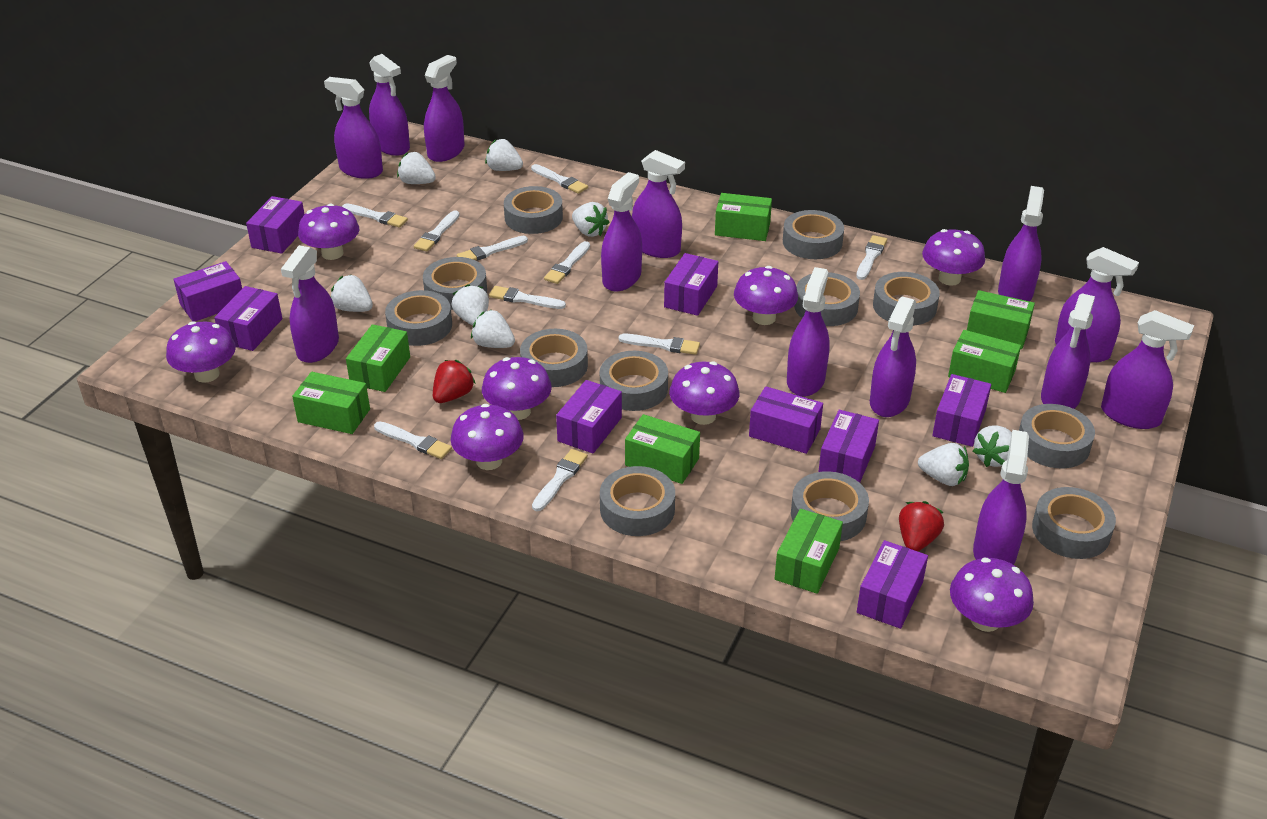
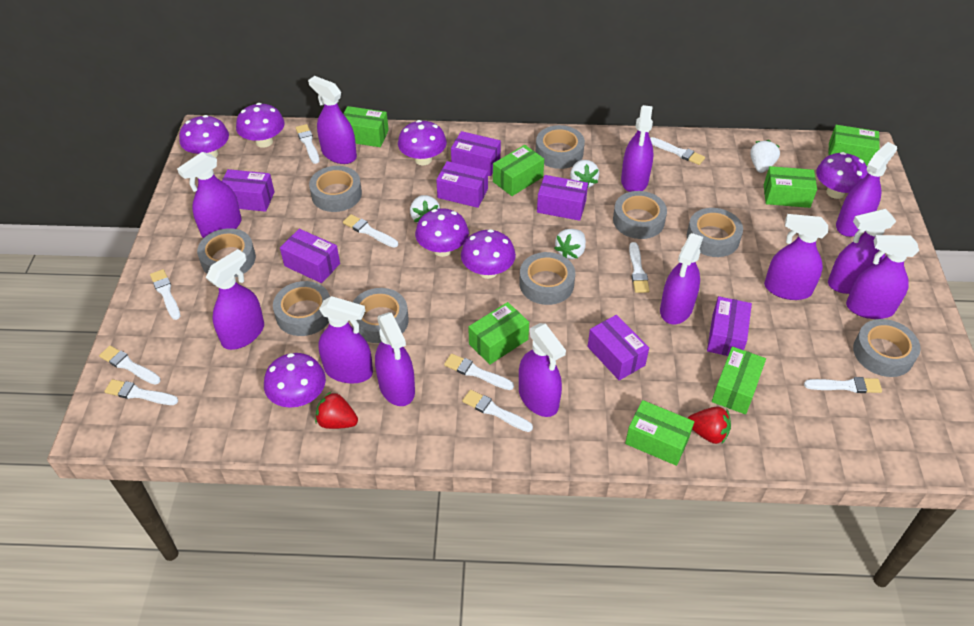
grey tape: [385,290,452,346] [423,257,487,310] [504,186,563,234] [520,329,588,387] [600,351,668,411] [600,466,675,536] [783,210,844,259] [791,471,869,541] [794,272,860,326] [873,272,940,326] [1019,404,1095,468] [1032,487,1116,559] = 12 -> [197,228,256,277] [273,281,330,336] [309,166,362,212] [352,288,409,343] [519,252,575,305] [536,125,585,169] [613,191,667,239] [687,208,743,257] [853,319,921,377] = 9
purple box: [173,261,242,322] [214,286,282,351] [246,196,305,254] [556,380,622,453] [664,253,718,316] [749,386,823,454] [818,410,879,483] [857,540,928,629] [932,374,991,447] = 9 -> [222,169,274,212] [280,229,340,283] [436,161,488,208] [451,131,501,176] [537,175,588,221] [587,315,649,381] [707,296,752,356] = 7
purple mushroom: [166,321,236,383] [298,204,359,260] [451,404,524,470] [482,357,552,420] [669,361,740,425] [734,266,798,325] [922,229,985,286] [950,558,1034,632] = 8 -> [179,115,229,158] [236,103,285,148] [264,353,326,408] [398,120,447,165] [415,208,469,257] [461,229,516,279] [816,152,868,199] = 7
purple spray bottle: [281,245,339,363] [324,77,383,179] [369,54,410,156] [424,55,464,162] [601,172,642,291] [632,150,685,258] [787,267,830,397] [870,297,916,417] [973,430,1029,565] [998,186,1044,301] [1041,293,1095,409] [1055,247,1139,362] [1101,310,1194,429] = 13 -> [177,152,242,238] [206,249,264,350] [308,76,357,164] [318,296,373,384] [375,312,415,406] [519,323,566,417] [621,105,653,192] [660,233,703,324] [764,214,828,300] [828,209,896,294] [836,142,897,237] [846,235,919,319] = 12
white strawberry: [331,275,373,312] [397,152,436,184] [452,284,489,325] [471,310,515,348] [485,139,523,171] [572,202,610,237] [918,443,969,486] [973,425,1012,467] = 8 -> [410,195,440,223] [554,229,586,259] [570,160,599,188] [750,140,780,173] = 4

